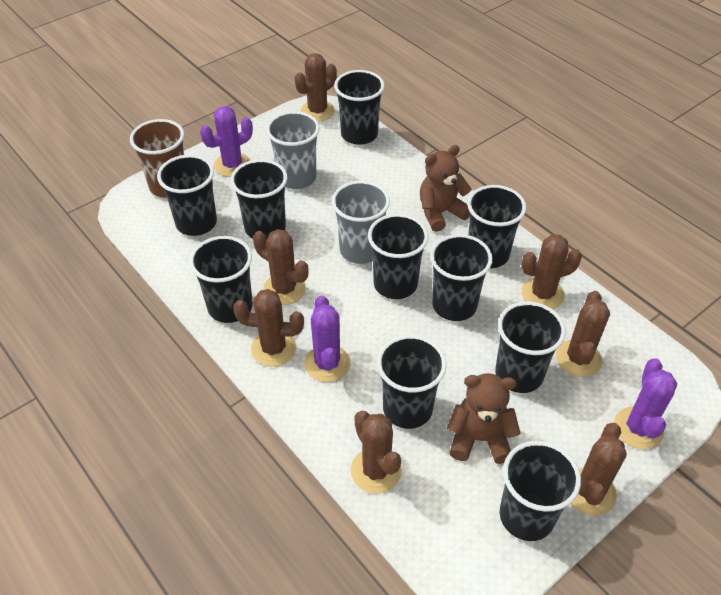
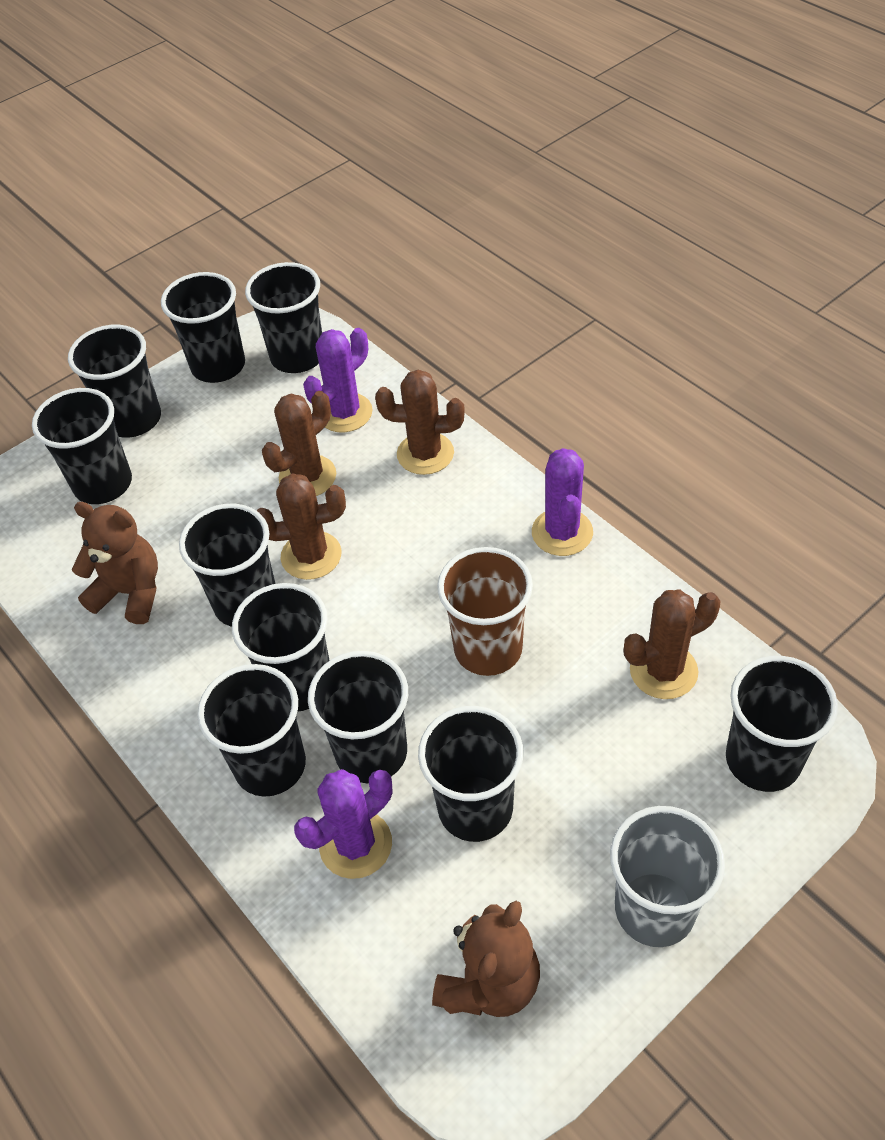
brown cactus: [233,289,304,367] [253,229,308,305] [295,53,337,121] [351,411,402,494] [521,234,582,309] [556,291,610,377] [571,423,627,516] = 7 -> [257,473,346,580] [262,391,336,496] [375,370,465,475] [624,589,720,699] = 4
grey cup: [266,111,320,189] [332,181,390,264] = 2 -> [610,806,725,947] = 1

